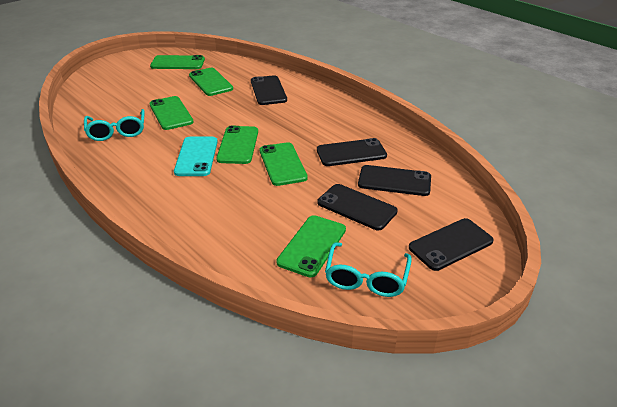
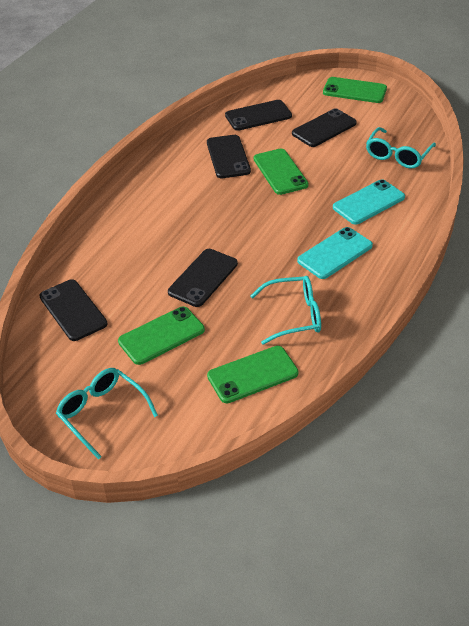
green phone: [149,96,194,130] [150,55,205,69] [189,68,233,96] [216,126,258,164] [260,142,308,186] [276,215,346,277] = 6 -> [118,306,205,365] [207,346,298,403] [254,149,309,195] [323,77,387,103] = 4
turquoise glasses: [84,109,145,141] [325,242,412,297] = 2 -> [56,368,158,460] [250,276,321,345] [366,127,436,169] = 3
turquoise phone: [174,137,218,176] = 1 -> [297,227,373,279] [333,179,405,224] = 2

